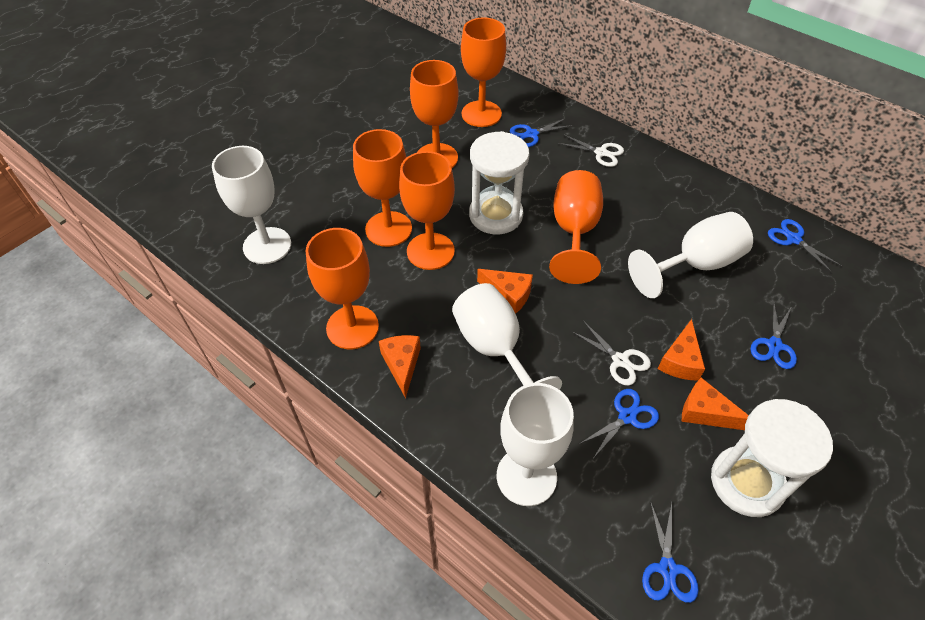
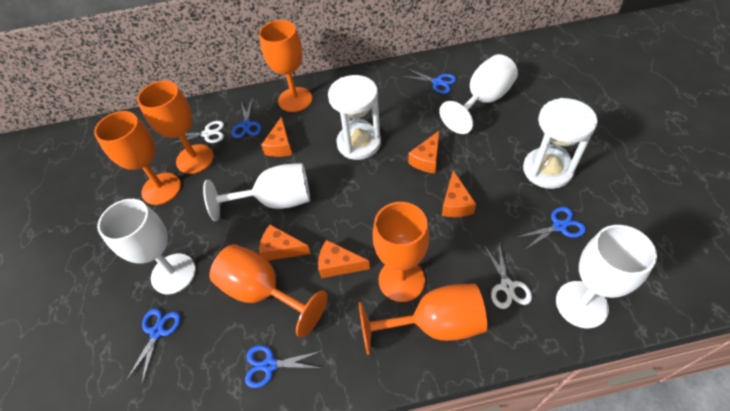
orange cheese: [379,335,421,398] [477,269,533,314] [658,319,705,381] [682,377,749,430] = 4 -> [259,225,311,261] [261,116,293,157] [318,240,370,278] [408,131,439,173] [442,170,476,217] = 5

